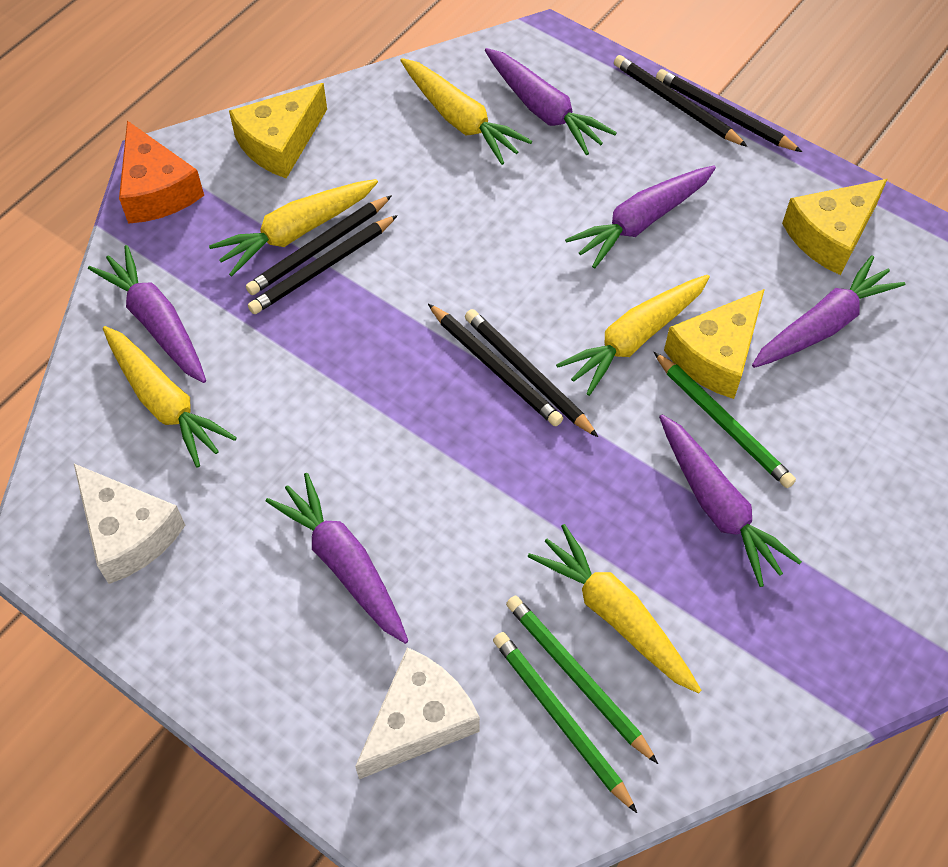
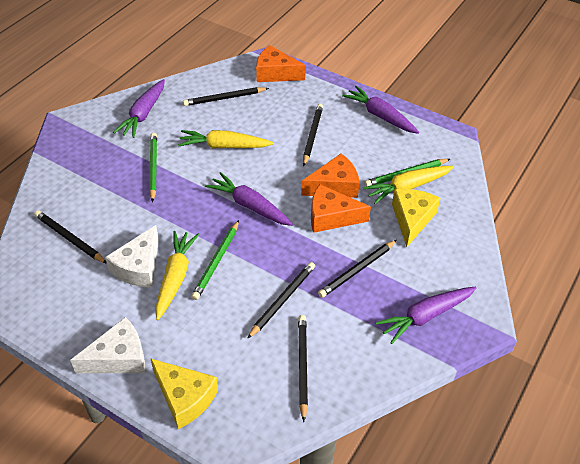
orange cheese: [119,121,204,224] = 1 -> [256,45,306,82] [301,153,360,198] [311,184,371,233] = 3
purple carrot: [88,245,206,383] [266,473,408,644] [485,48,617,155] [565,165,716,269] [659,414,802,587] [752,255,906,368] = 6 -> [113,79,165,138] [205,172,293,226] [342,86,419,134] [376,287,476,344] = 4
yellow carrot: [103,326,237,468] [209,179,378,276] [400,58,532,165] [528,524,701,694] [556,275,710,396] = 5 -> [155,231,199,320] [178,130,274,148] [363,166,454,204] = 3
yellow cheese: [229,83,327,179] [664,289,765,399] [782,179,887,275] = 3 -> [150,358,218,429] [392,189,440,247] = 2

